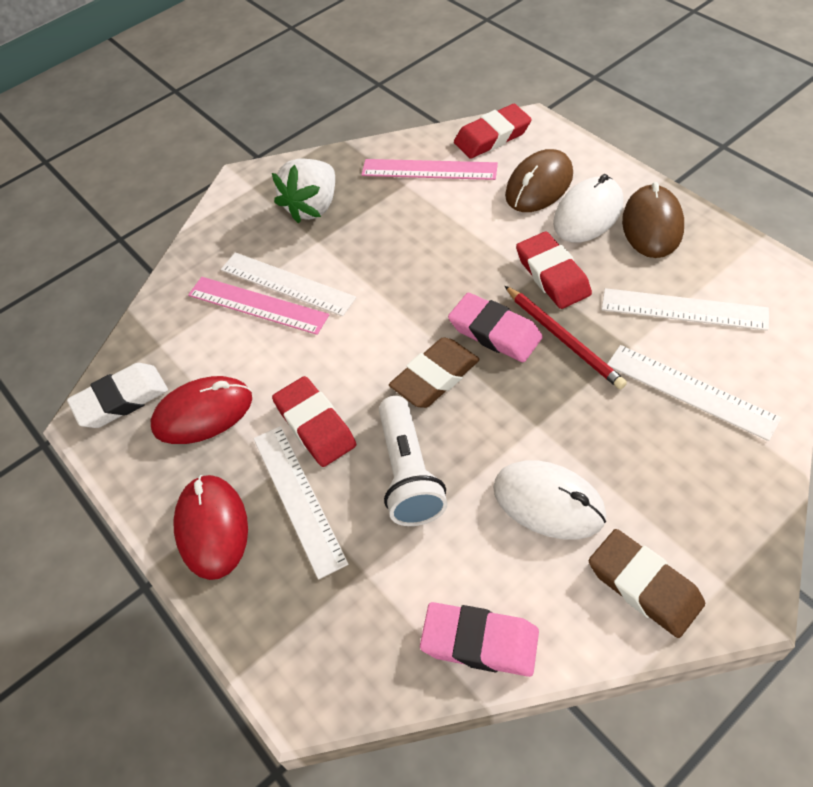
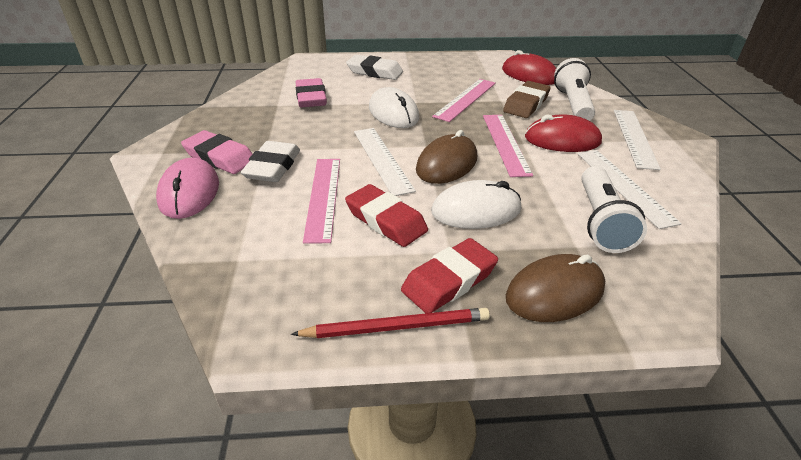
brown eraser: [389,337,480,408] [589,529,705,638] = 2 -> [503,81,551,118] = 1
pink mouse: none = 0 -> [156,157,219,219] = 1
pink ruler: [188,277,329,335] [361,159,498,180] = 2 -> [303,159,340,244] [432,79,496,122] [483,115,533,177] = 3
red eraser: [272,376,356,467] [454,104,532,159] [516,232,592,309] = 3 -> [345,184,428,247] [401,238,498,313] = 2
white eraser: [67,363,168,428] = 1 -> [241,141,300,182] [346,55,403,80] = 2
white flashlight: [379,396,447,526] = 1 -> [554,58,595,121] [581,166,647,253] = 2
white ruler: [221,252,356,316] [253,426,349,580] [602,288,769,331] [607,345,781,441] = 4 -> [354,128,416,196] [577,150,682,229] [614,110,661,170] = 3
white strawberry: [272,159,335,224] = 1 -> none = 0

